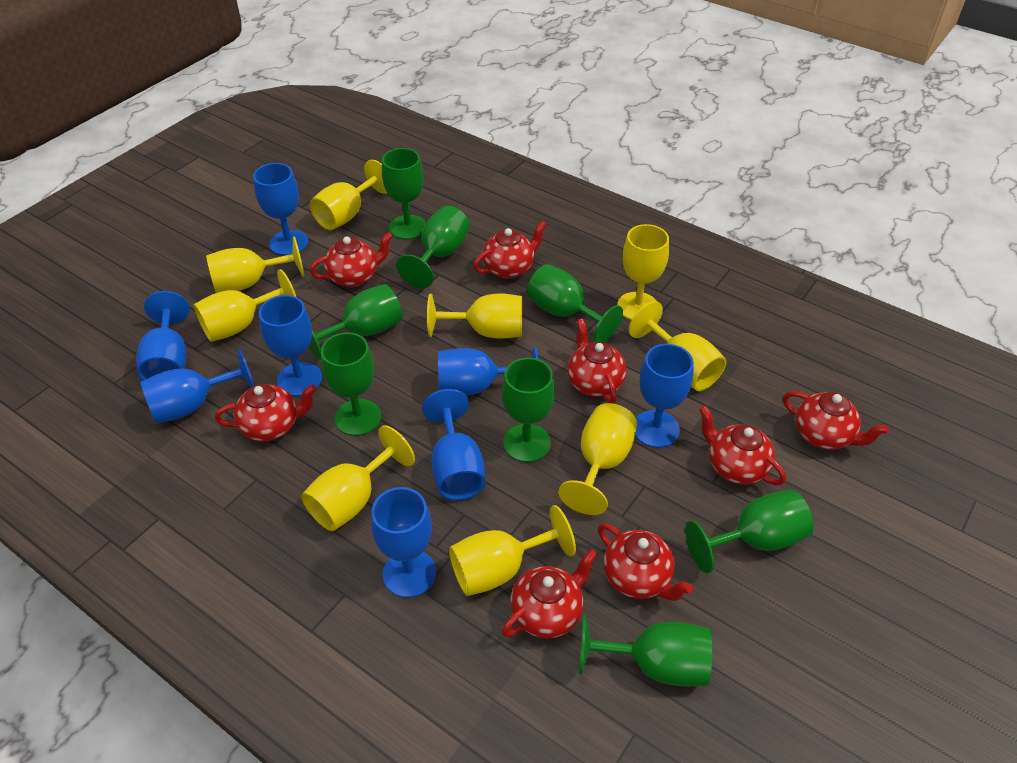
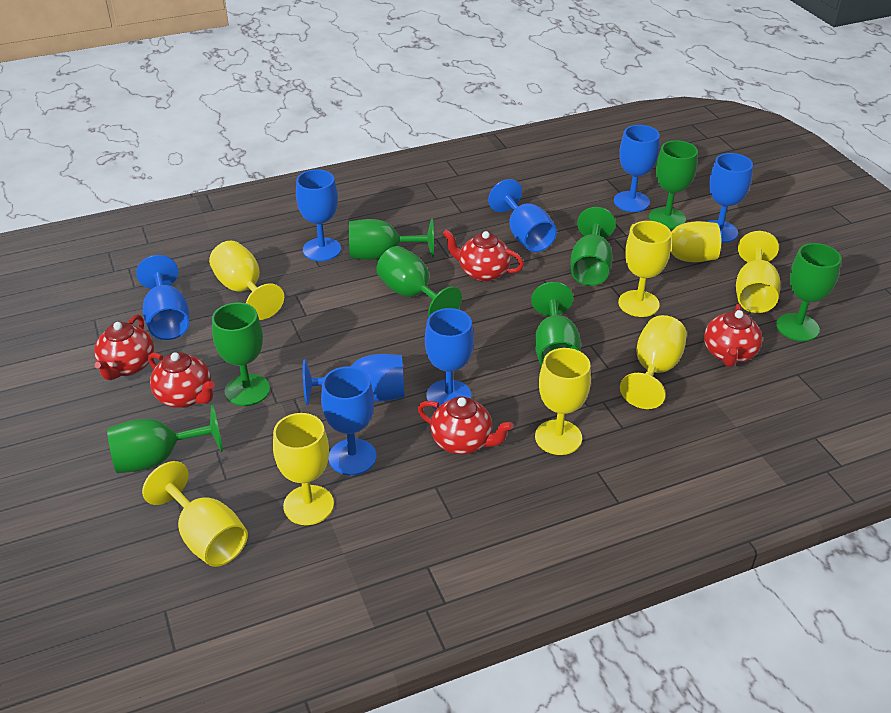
red teapot: [215,384,317,441] [310,232,393,287] [473,221,547,279] [502,549,597,639] [567,318,627,404] [598,523,693,601] [699,406,786,485] [783,391,889,450] = 8 -> [94,314,154,380] [148,352,215,408] [418,397,513,455] [443,229,524,282] [704,304,763,367] = 5
yellow goblet: [194,269,296,342] [206,236,304,293] [301,425,415,531] [310,160,387,230] [427,293,522,339] [449,505,576,596] [558,403,637,515] [617,224,669,320] [629,301,726,391] = 9 -> [142,461,248,567] [209,241,284,320] [273,413,334,525] [535,348,591,455] [618,221,671,317] [620,315,687,409] [629,221,721,262] [736,231,781,313] = 8

